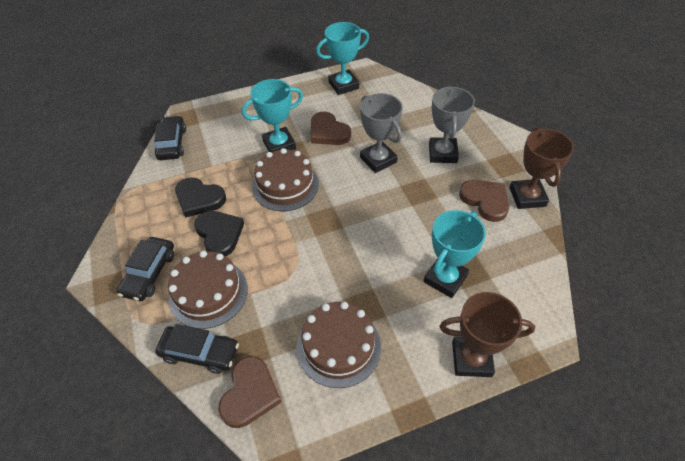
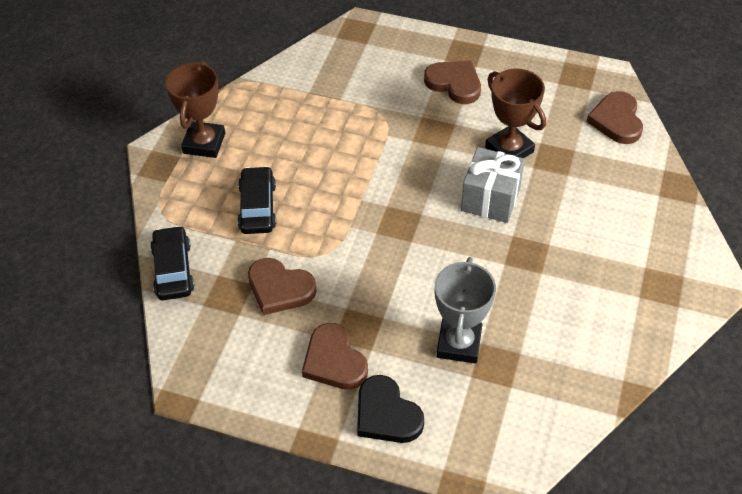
black car: [117,237,174,301] [154,116,186,160] [155,324,239,374] = 3 -> [150,225,195,300] [238,166,276,234] = 2
black heart: [175,177,226,218] [194,211,244,257] = 2 -> [357,375,424,443] = 1
brown cake: [168,251,248,329] [252,148,319,211] [297,302,381,388] = 3 -> none = 0
brown heart: [218,356,281,428] [311,111,351,145] [459,180,509,222] = 3 -> [248,258,317,315] [302,323,368,390] [424,60,481,104] [587,91,643,144] = 4
grey gift: none = 0 -> [461,147,525,223] = 1
grey trophy: [360,93,403,173] [429,86,475,163] = 2 -> [435,257,496,364] = 1
turquoise trophy: [242,79,303,152] [316,22,369,95] [424,210,486,298] = 3 -> none = 0

